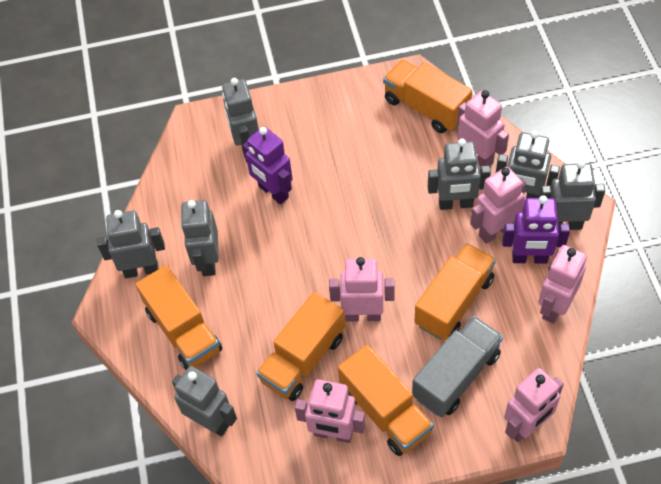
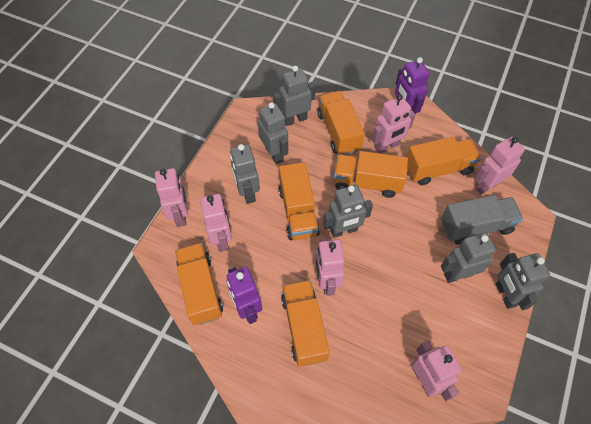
grey robot: [97,210,165,278] [172,366,237,436] [181,200,219,276] [222,78,259,157] [428,139,491,210] [496,130,560,198] [539,160,605,230] = 7 -> [230,144,260,204] [258,102,288,164] [273,66,316,126] [323,185,373,238] [441,233,497,283] [496,253,550,310] = 6
orange truck: [136,265,222,370] [256,292,345,401] [338,345,434,456] [383,60,472,133] [414,243,496,340] = 5 -> [175,243,223,325] [279,162,320,240] [281,280,330,367] [317,91,365,155] [334,151,408,198] [407,137,481,185] = 6

